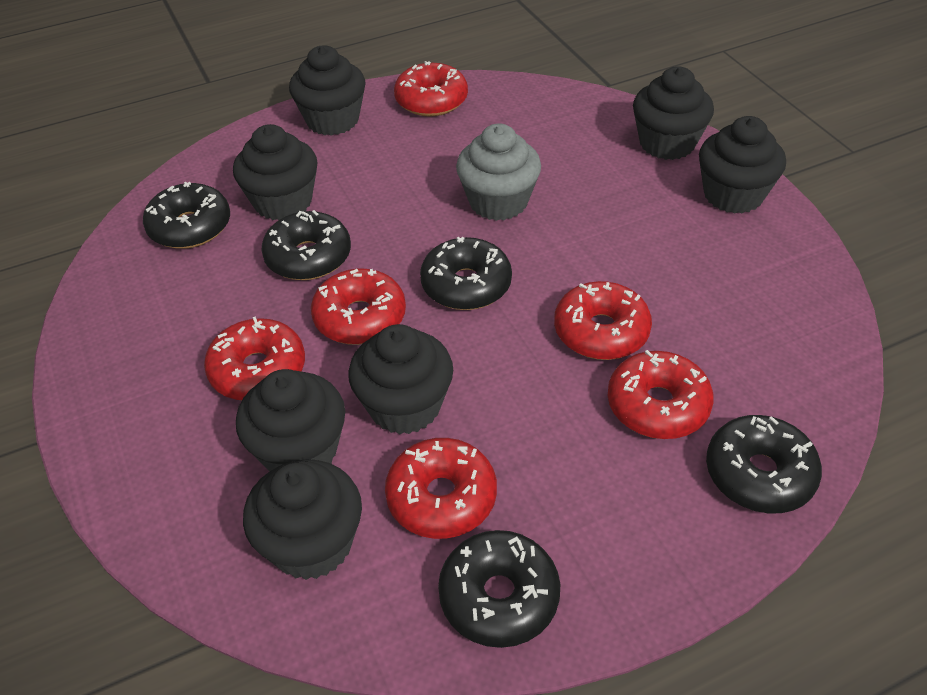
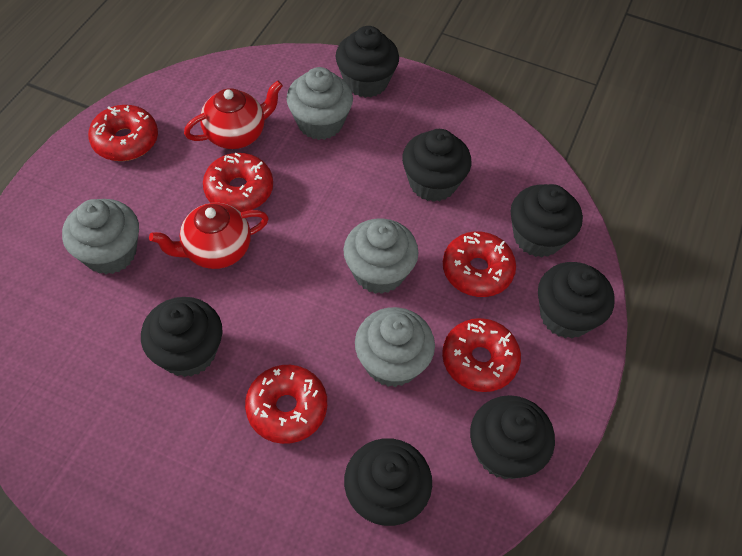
black donut: [143,182,230,249] [261,210,351,280] [420,237,512,310] [438,530,560,648] [706,415,822,513] = 5 -> none = 0
grey cupcake: [456,123,541,221] = 1 -> [62,199,139,274] [286,67,353,140] [344,218,418,294] [355,307,435,387] = 4
red donut: [204,316,305,400] [311,269,406,345] [385,438,497,539] [394,61,468,117] [554,281,652,360] [608,350,714,439] = 6 -> [88,105,158,161] [203,153,273,212] [245,365,327,444] [442,318,521,392] [443,231,516,297] = 5
red teapot: none = 0 -> [149,203,269,269] [184,80,283,149] = 2

